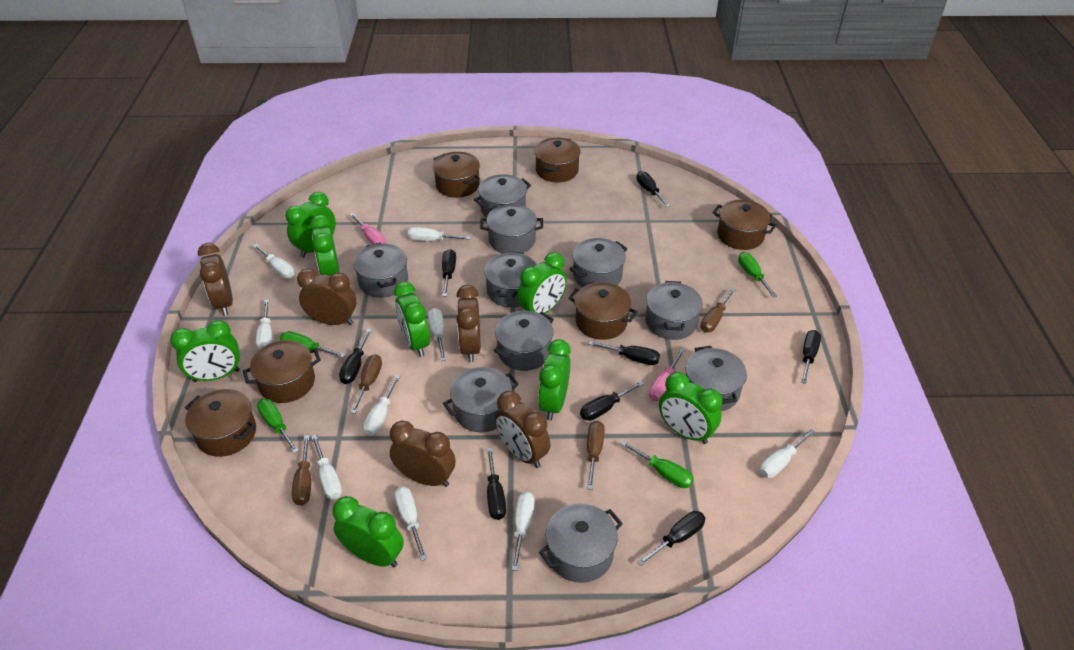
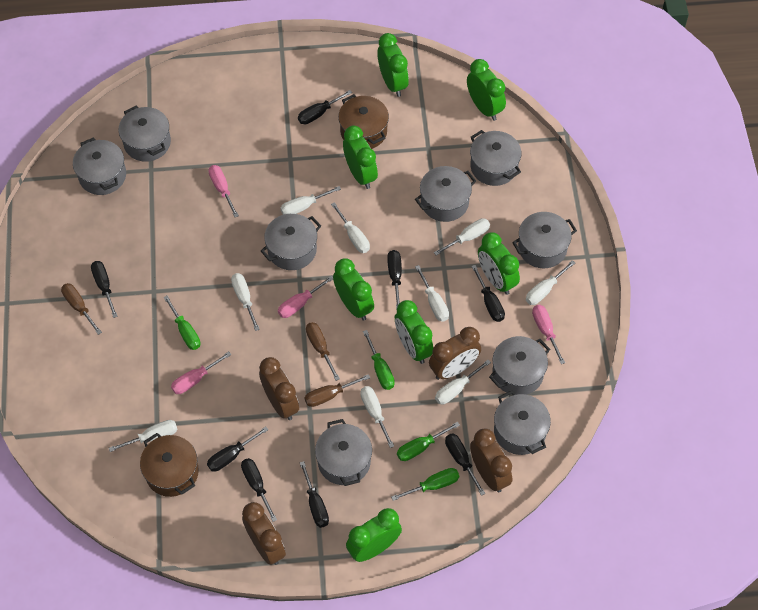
brown clock: [198,243,233,316] [297,269,357,325] [390,421,456,487] [456,285,480,362] [495,391,551,468] = 5 -> [242,502,286,565] [259,357,299,420] [429,327,481,380] [470,428,512,492] = 4
brown pot: [185,389,256,457] [243,340,321,403] [433,152,480,198] [535,138,581,182] [569,282,638,340] [713,200,776,250] = 6 -> [140,433,199,497] [338,94,389,149] = 2
brown screwdriver: [292,435,311,506] [350,354,382,414] [587,421,605,490] [700,288,735,332] = 4 -> [61,283,102,335] [304,374,370,407] [306,322,340,381] = 3
green clock: [170,320,240,382] [286,192,336,258] [310,215,339,276] [332,496,404,567] [394,282,430,357] [517,252,567,313] [538,339,571,420] [659,372,722,444] = 8 -> [333,259,374,321] [343,126,378,189] [346,508,402,562] [377,33,409,97] [395,300,433,364] [467,59,506,121] [478,232,520,295] = 7
grey pot: [353,243,408,298] [443,367,519,432] [474,174,531,218] [480,204,543,253] [484,251,537,307] [494,311,554,371] [539,503,623,583] [569,238,627,287] [645,281,703,340] [685,346,747,411] = 10 -> [73,137,126,195] [119,106,171,162] [261,214,321,270] [315,419,372,486] [415,166,476,222] [470,130,521,186] [489,336,550,395] [494,391,551,455] [512,212,577,268] = 9
pink screwdriver: [350,213,386,244] [649,348,685,401] = 2 -> [171,352,232,394] [208,165,239,217] [278,276,333,318] [532,305,565,364] = 4

